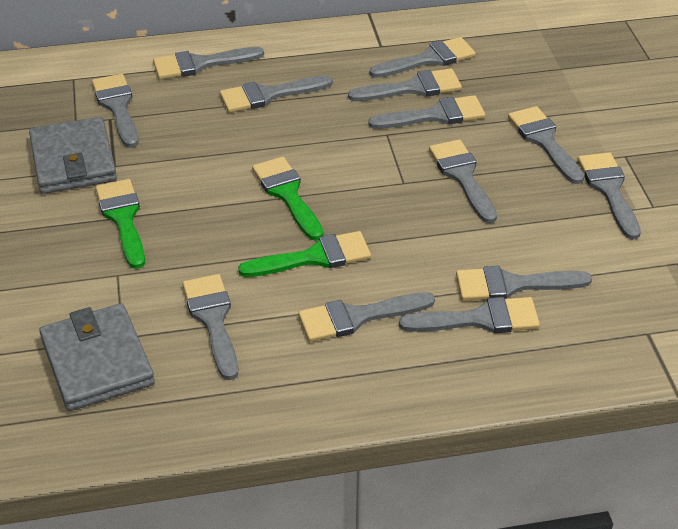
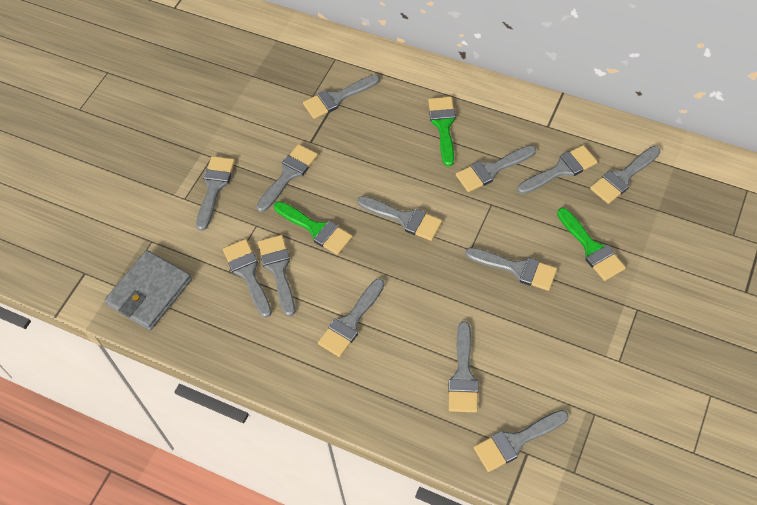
grey wallet: [29,117,117,194] [39,303,155,411] = 2 -> [104,250,192,330] = 1

